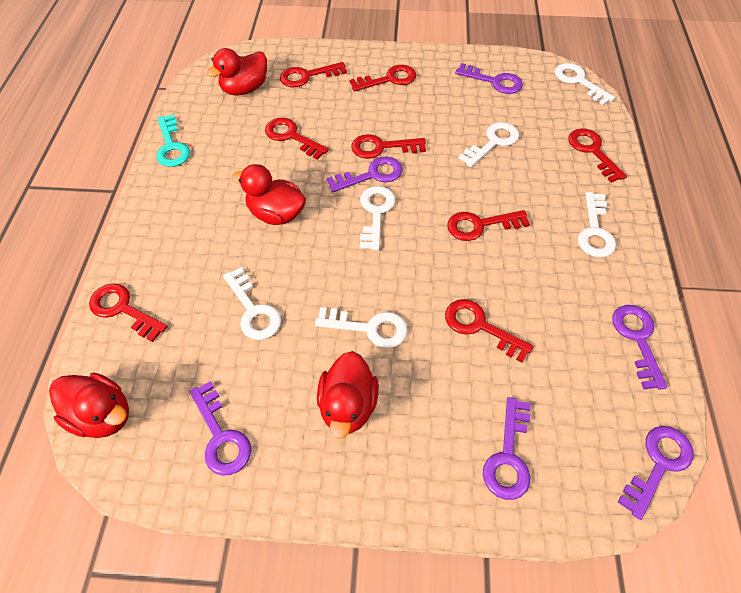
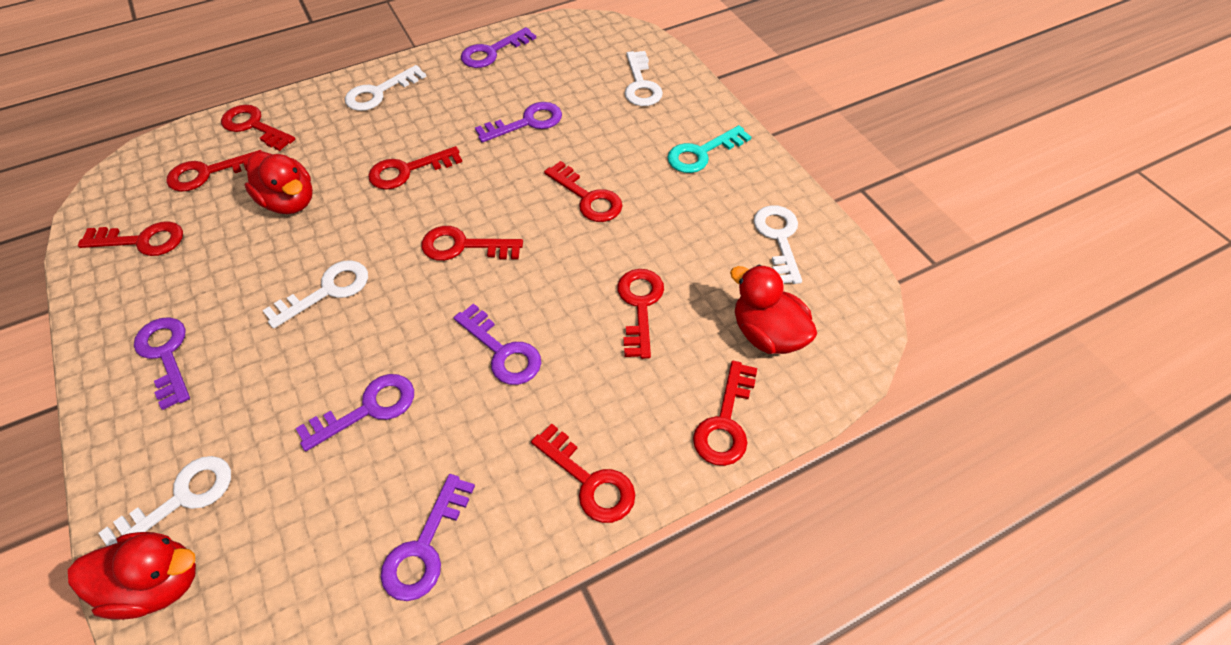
red duck: [49,372,129,438] [207,48,267,96] [231,164,306,225] [317,351,379,439] = 4 -> [68,532,196,620] [244,151,313,214] [730,265,817,354] = 3
red key: [89,283,168,342] [265,118,329,160] [280,62,347,87] [349,65,416,92] [351,134,426,159] [445,299,534,363] [447,210,530,241] [568,129,627,183] = 8 -> [78,221,183,256] [166,150,262,192] [221,105,295,151] [368,146,462,190] [422,226,523,261] [531,423,635,523] [544,161,622,222] [617,269,664,359] [693,361,757,466] = 9
white key: [223,267,281,340] [315,307,407,348] [360,186,395,250] [458,122,519,167] [555,63,615,105] [578,192,616,257] = 6 -> [99,456,231,546] [262,260,368,328] [345,65,426,111] [625,51,663,106] [754,205,802,284] = 5

